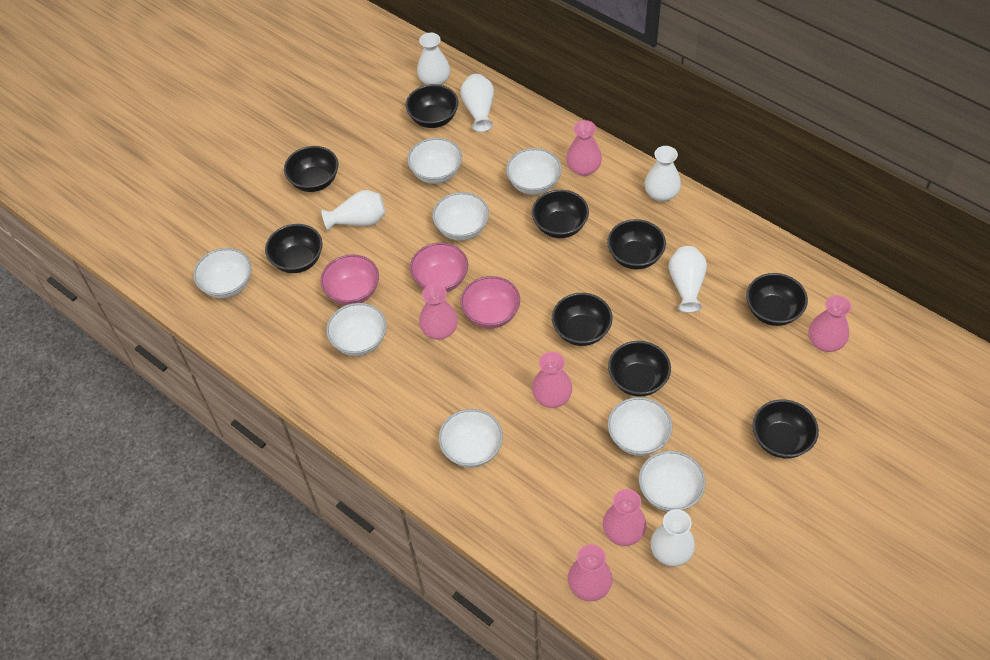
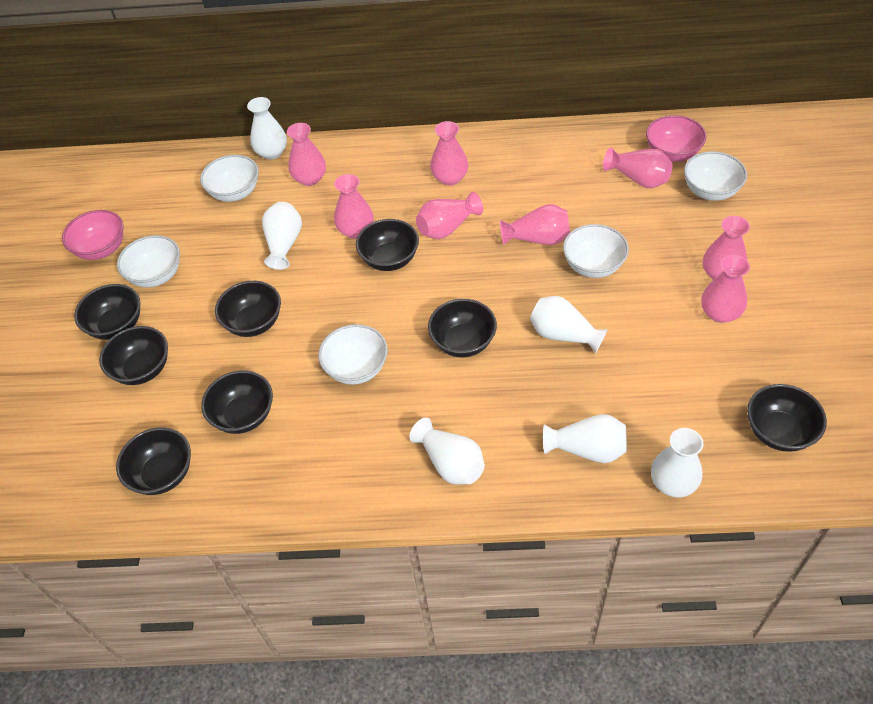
black bowl: [265,224,323,273] [284,146,338,192] [406,84,459,128] [532,190,589,238] [552,293,613,346] [607,219,666,270] [608,341,671,397] [746,273,808,326] [753,399,819,458] = 9 -> [74,284,140,340] [99,326,168,385] [116,427,191,495] [201,370,273,434] [215,281,281,337] [356,219,419,271] [428,299,497,357] [747,384,827,452] = 8
pink bowl: [321,254,379,305] [410,243,468,292] [461,276,520,329] = 3 -> [62,210,123,260] [646,115,707,162] = 2
pink vase: [419,284,458,340] [532,352,572,408] [566,120,602,176] [568,544,613,601] [603,489,646,546] [808,295,851,352] = 6 -> [287,123,326,186] [334,174,374,239] [416,192,483,239] [430,121,468,185] [500,204,570,245] [603,147,673,188] [701,255,750,323] [703,216,750,280] = 8
white bowl: [193,248,252,298] [326,303,387,356] [407,138,462,184] [432,192,489,241] [439,409,503,468] [506,148,562,195] [608,397,673,456] [639,451,706,512] = 8 -> [117,235,180,288] [200,155,259,202] [318,324,388,385] [563,224,629,278] [684,151,747,201] = 5

